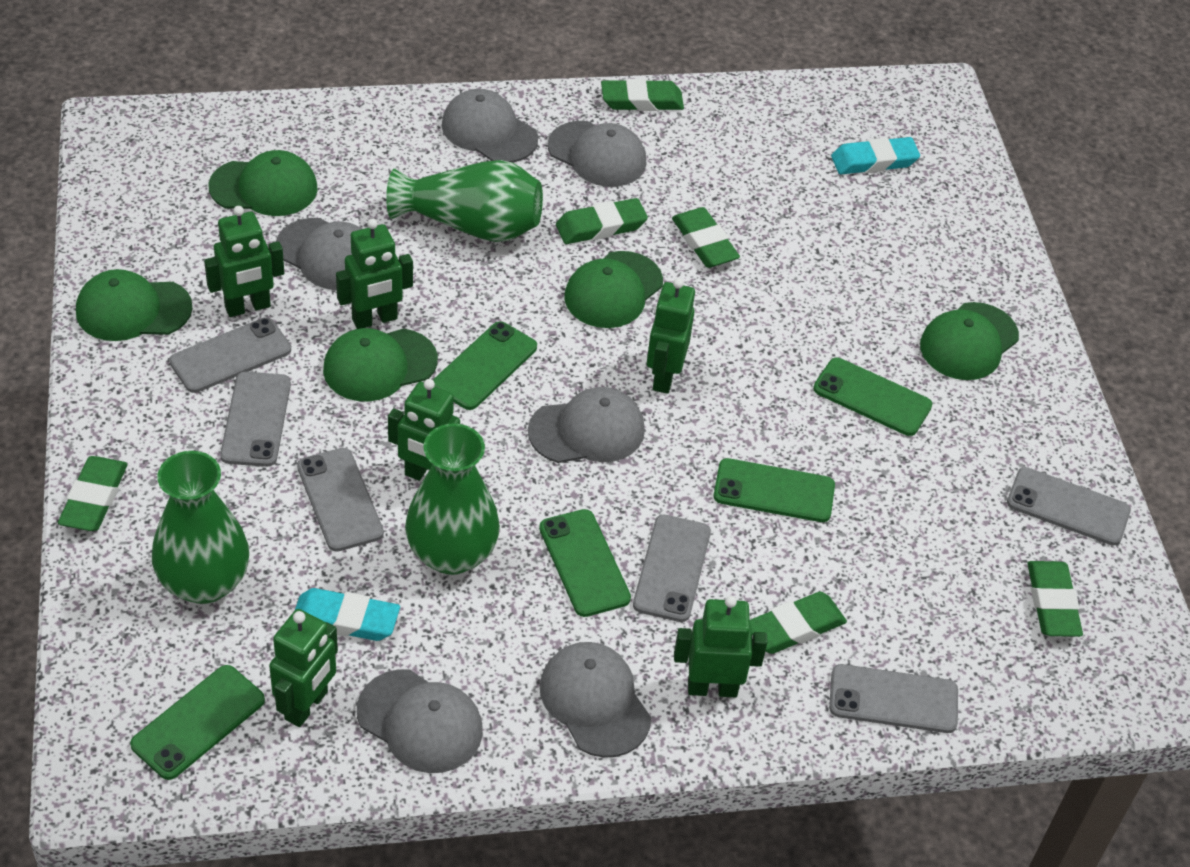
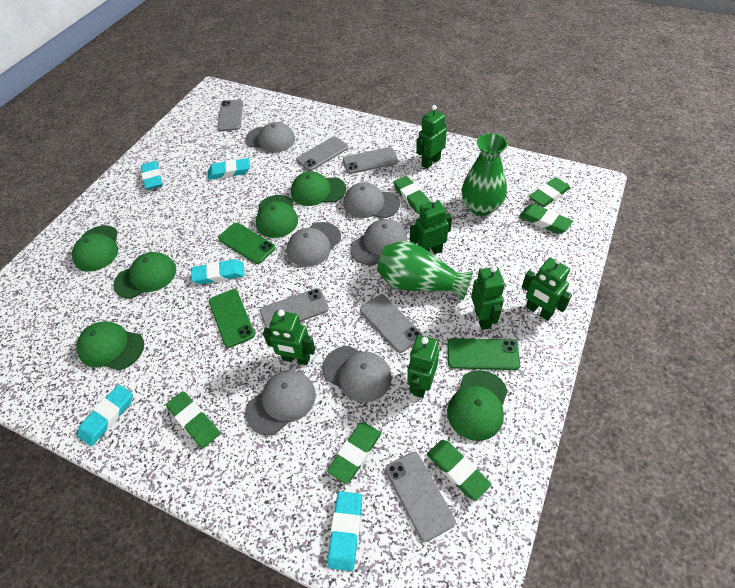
green cap: [76,269,192,341] [209,150,318,216] [323,328,438,401] [564,251,663,328] [920,302,1019,380] = 5 -> [72,225,118,272] [76,321,144,370] [113,252,176,299] [256,195,298,238] [291,171,346,206] [447,370,508,441] = 6
green phone: [130,665,265,780] [433,321,537,410] [539,509,631,617] [714,458,835,522] [813,358,932,436] = 5 -> [209,289,255,348] [218,223,276,264] [447,338,520,370] = 3
green vase: [152,451,249,604] [386,160,543,242] [405,423,500,575] = 3 -> [377,241,473,300] [461,133,508,216] = 2
turquoise eraser: [295,588,400,641] [831,137,920,174] = 2 -> [78,385,133,446] [141,161,162,190] [191,259,245,284] [208,158,250,180] [328,491,362,571] = 5

